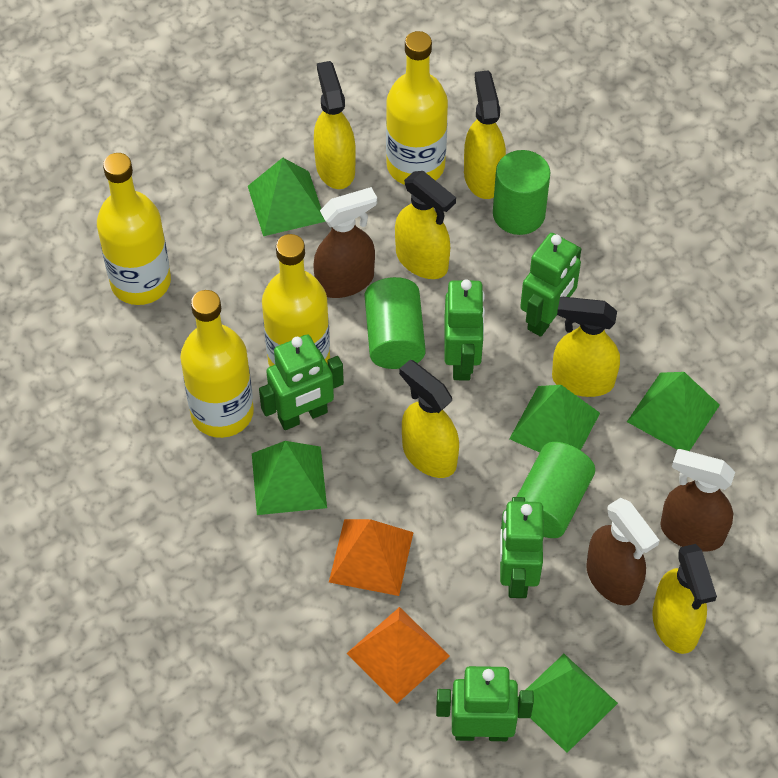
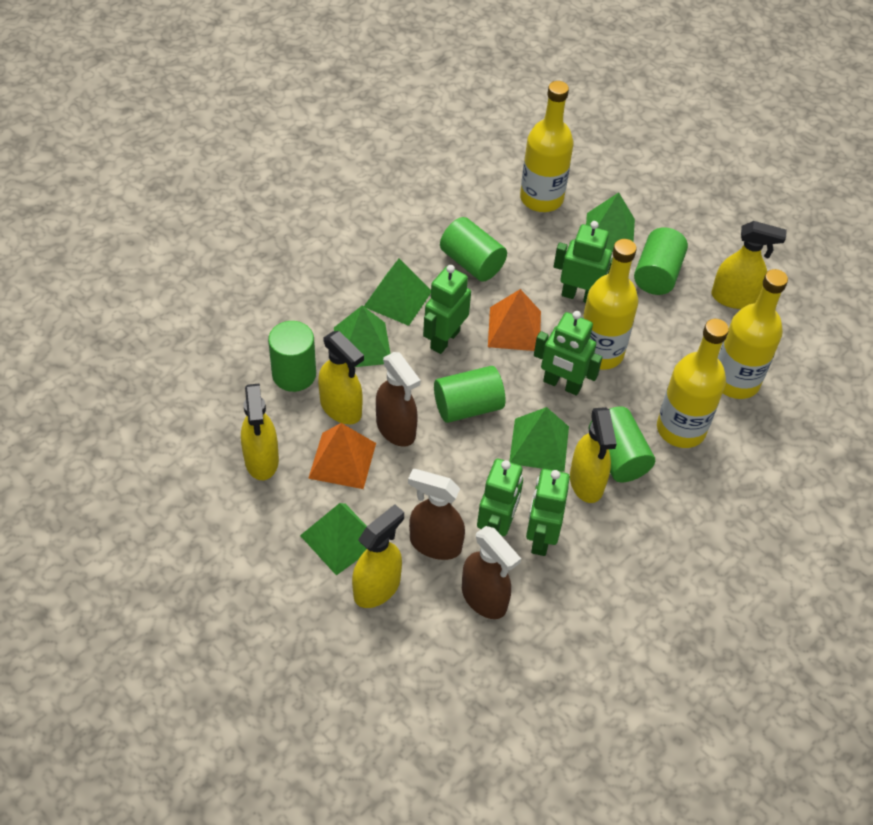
green cylinder: [365,277,426,369] [493,150,550,235] [517,442,595,538] = 3 -> [268,321,316,392] [434,366,505,423] [440,217,507,282] [589,406,655,482] [634,227,688,295] = 5
yellow spray bottle: [314,61,356,189] [395,171,456,279] [399,360,459,478] [464,70,506,199] [552,297,620,397] [652,544,717,654] = 6 -> [241,383,279,480] [318,331,364,424] [352,504,404,608] [570,407,617,503] [711,221,787,309] = 5

